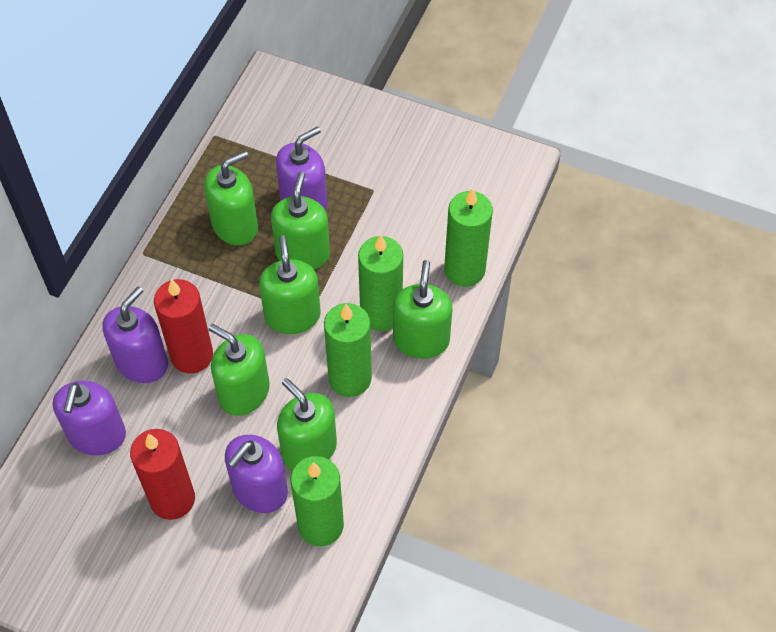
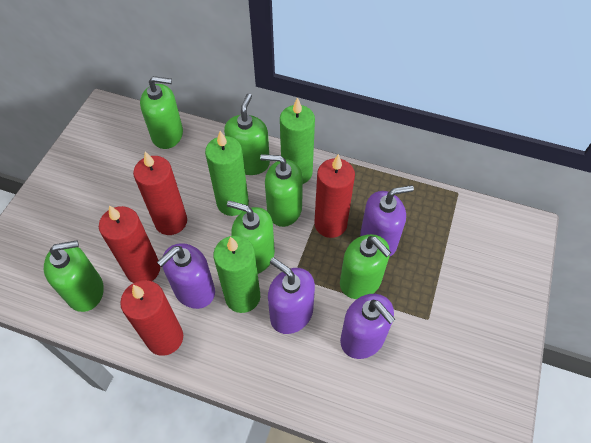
green candle: [291,456,344,546] [324,303,372,397] [358,234,403,331] [444,188,493,287] = 4 -> [205,131,249,216] [213,236,260,313] [280,97,315,184] = 3
red candle: [130,429,195,520] [154,279,213,374] = 2 -> [99,205,160,283] [120,280,183,356] [133,151,187,235] [314,154,355,238] = 4

